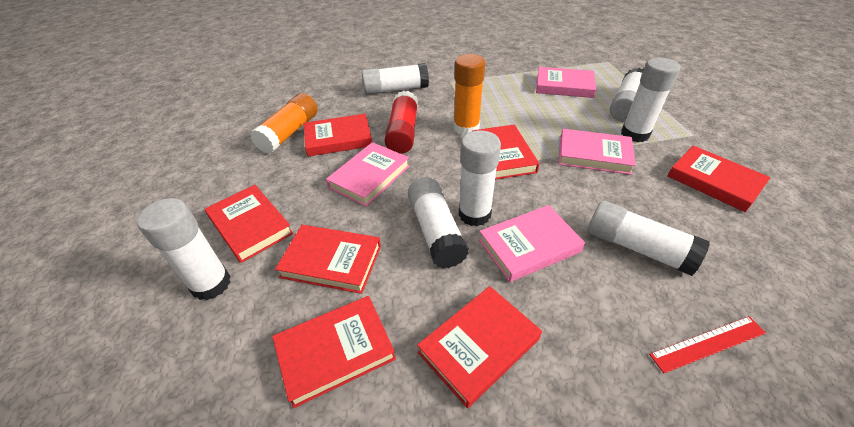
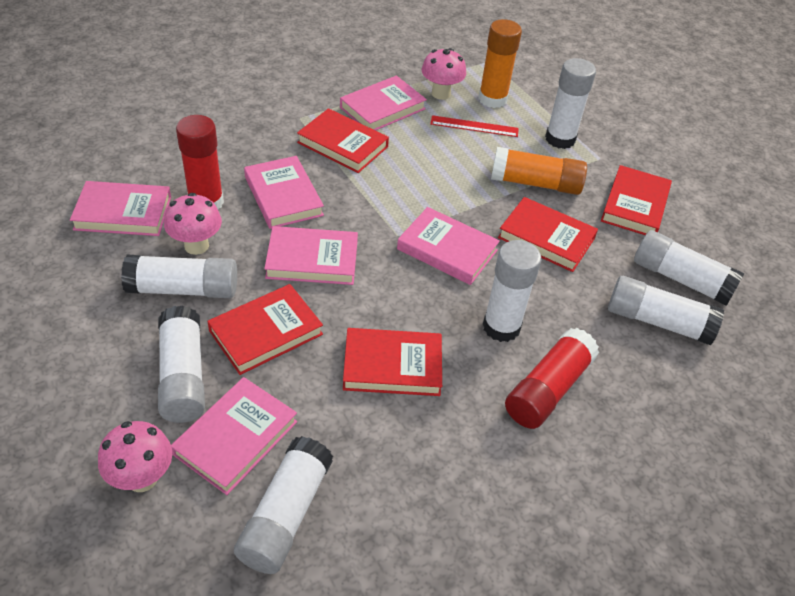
pink book: [326,142,410,207] [479,205,585,282] [536,67,597,98] [559,129,636,175] = 4 -> [70,181,171,236] [171,377,297,495] [244,156,324,229] [264,226,358,285] [340,75,427,131] [397,207,500,285] = 6
pink mushroom: none = 0 -> [98,421,172,492] [164,193,222,255] [421,48,466,100] = 3
red book: [205,185,293,263] [272,296,396,408] [275,225,381,294] [304,114,372,157] [417,286,542,408] [472,125,539,180] [668,146,771,212] = 7 -> [207,284,323,375] [297,108,389,173] [343,328,442,396] [498,197,598,272] [601,165,672,235] = 5
red glue stick: [384,91,418,154] = 1 -> [176,115,224,209] [505,328,599,429] = 2

